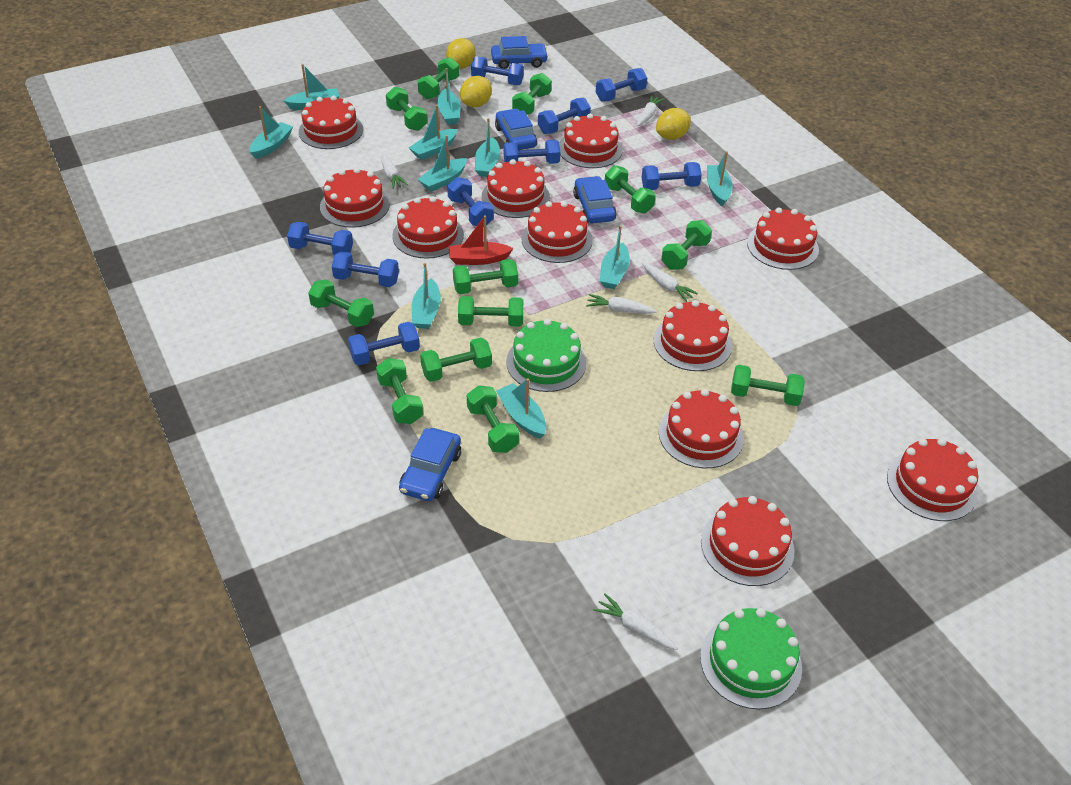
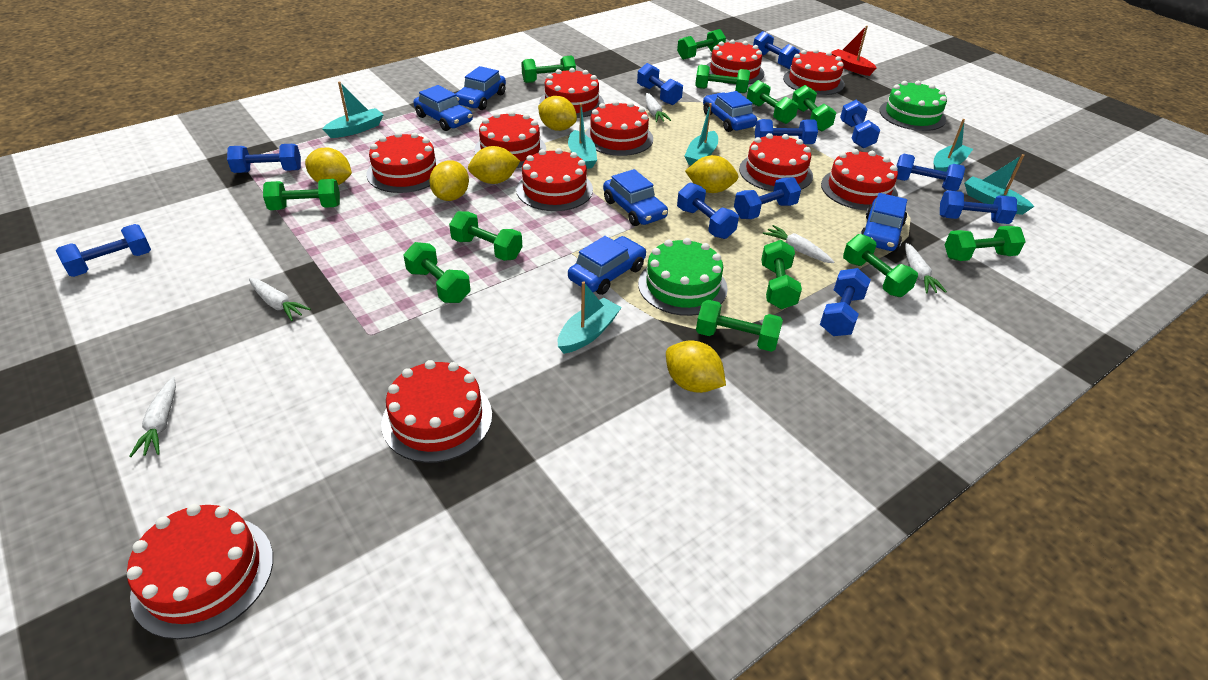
blue car: [399,428,461,501] [491,36,548,69] [495,109,537,150] [573,176,616,224] = 4 -> [414,85,473,131] [455,66,506,110] [568,236,646,295] [603,169,668,226] [703,91,757,132] [860,193,907,252] = 6
blue dumbbell: [287,222,353,255] [332,251,399,287] [348,322,420,365] [447,177,494,227] [471,56,524,85] [503,140,560,164] [538,98,591,134] [596,68,647,102] [642,162,702,190] = 9 -> [56,224,151,277] [227,144,301,173] [637,63,683,105] [677,182,739,239] [734,177,801,219] [753,31,800,69] [755,119,818,144] [820,268,871,336] [840,100,880,148] [896,154,965,191] [940,190,1017,224] = 11
turquoise boat: [249,106,293,159] [283,64,340,110] [409,105,457,160] [412,263,441,329] [418,135,467,192] [437,68,460,125] [475,118,500,177] [496,378,546,439] [600,225,630,289] [707,151,733,206] = 10 -> [322,81,384,138] [558,281,622,354] [568,103,597,169] [685,103,718,165] [934,119,973,172] [964,154,1034,215] = 6
yellow lemon: [446,38,476,69] [460,76,492,107] [656,108,691,140] = 3 -> [305,148,352,185] [429,160,469,201] [468,146,520,184] [538,96,577,131] [666,340,726,393] [685,155,739,193] = 6

